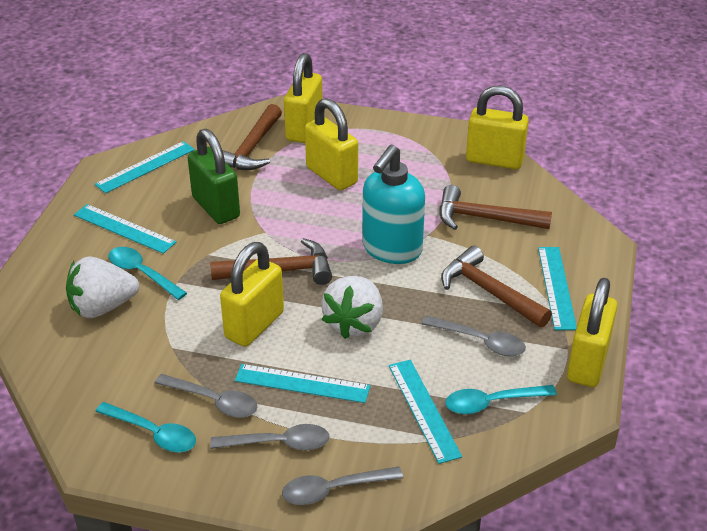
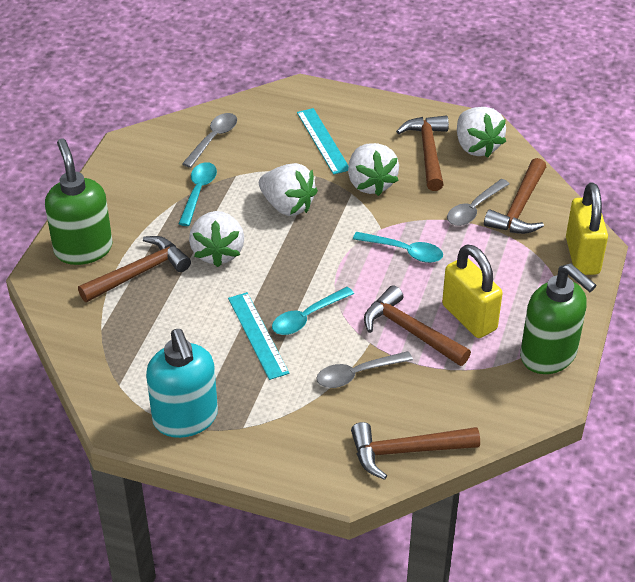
brown hammer: [210,238,332,285] [222,104,282,170] [439,185,552,230] [441,246,552,328] = 4 -> [78,236,191,302] [351,422,480,480] [364,285,471,366] [396,116,449,191] [484,158,546,234] = 5
green padlock: [188,129,240,224] = 1 -> none = 0
green soap dispenser: none = 0 -> [45,138,113,265] [520,263,596,374] = 2
grey spoon: [155,374,257,418] [210,424,330,450] [282,467,403,505] [422,316,526,357] = 4 -> [182,113,237,168] [316,351,413,388] [447,179,510,226] = 3
turquoise ruler: [74,204,176,254] [95,141,195,193] [235,364,370,403] [389,360,462,464] [538,247,577,330] = 5 -> [228,292,289,380] [297,108,348,175] = 2
white strawberry: [66,257,139,318] [321,276,383,339] = 2 -> [189,211,244,267] [259,163,318,216] [348,143,399,196] [457,107,506,158] = 4
yellow padlock: [220,242,284,347] [284,53,322,143] [305,98,358,190] [466,86,529,169] [567,278,617,387] = 5 -> [442,244,503,338] [566,183,608,275] = 2

